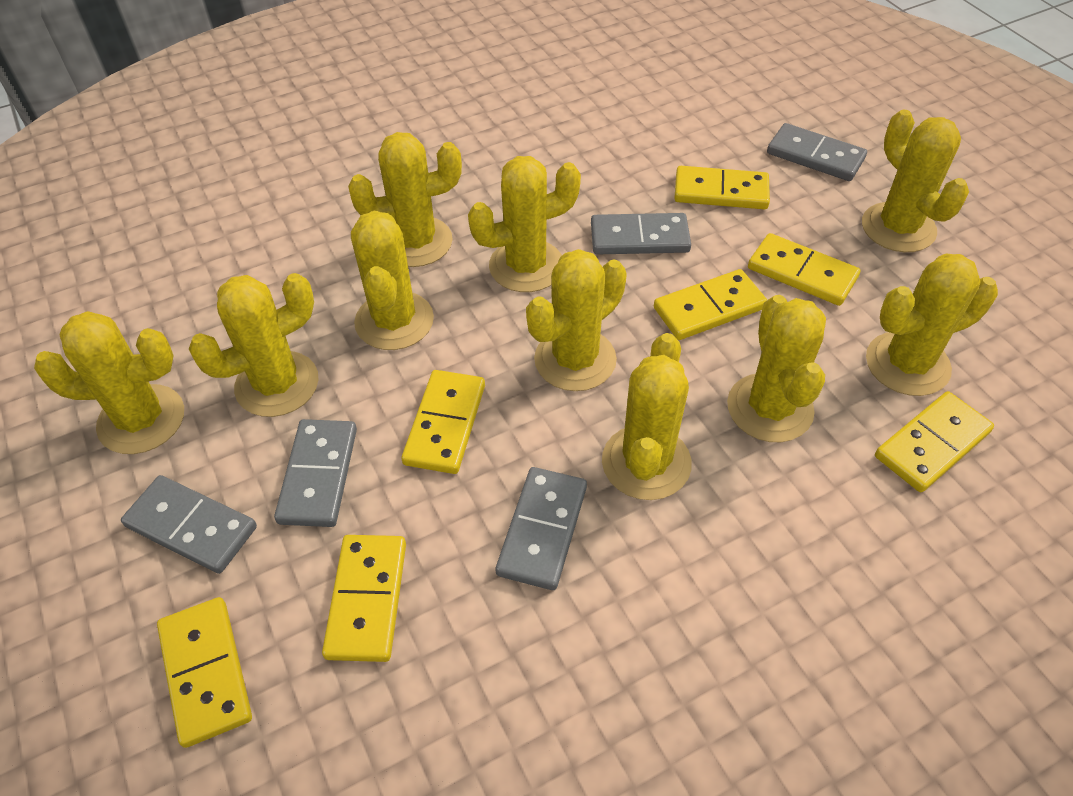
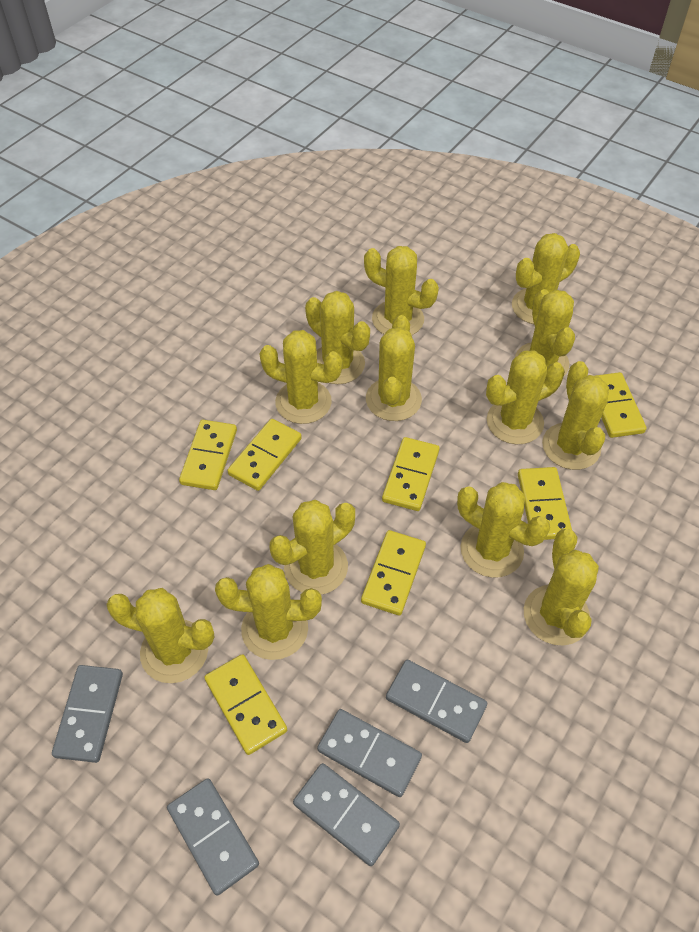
yellow cactus: [34,311,184,454] [189,273,319,417] [348,132,462,267] [351,211,434,350] [468,156,581,292] [526,249,627,391] [602,333,692,500] [727,295,826,442] [862,109,969,252] [866,254,998,396] = 10 -> [106,588,214,683] [215,564,322,660] [259,330,342,424] [270,500,355,595] [305,291,370,384] [364,246,439,335] [366,315,422,421] [457,482,550,578] [486,350,565,444] [512,233,580,324] [515,289,575,376] [524,529,599,645] [542,361,609,470] = 13

